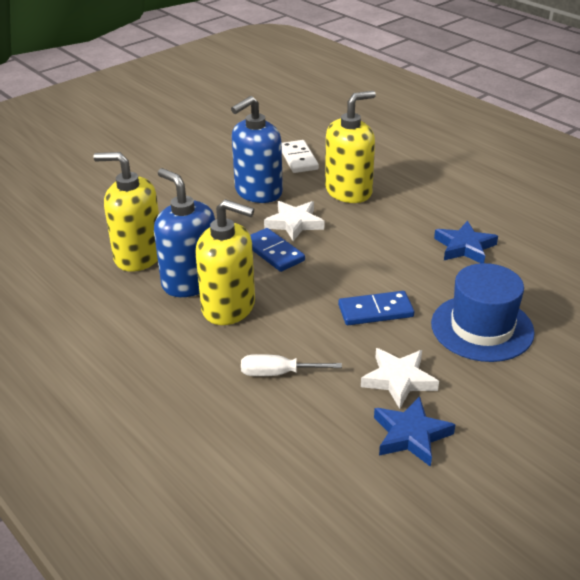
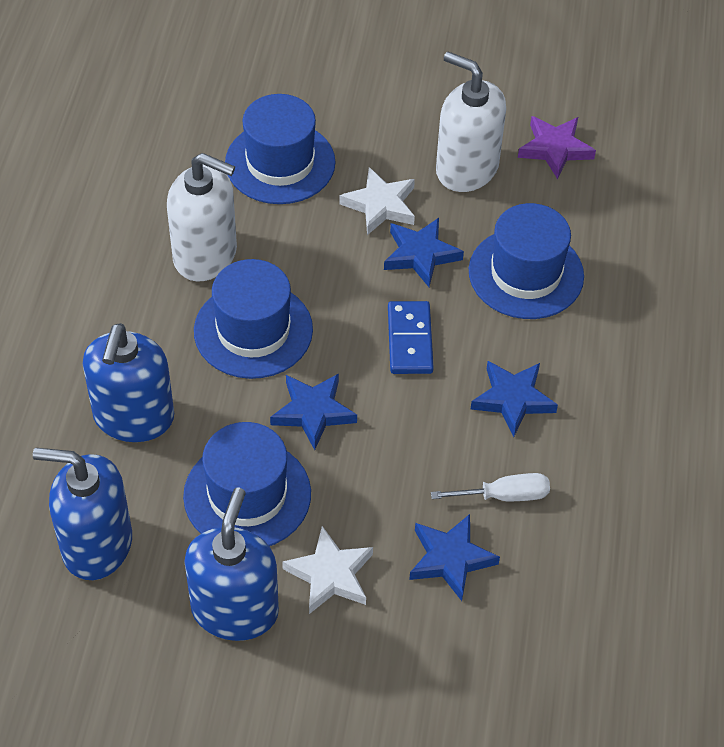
blue domino: [250,228,305,272] [338,291,414,325] = 2 -> [388,301,434,374] = 1
blue hat: [431,263,535,362] = 1 -> [183,422,311,546] [194,259,313,379] [225,94,336,204] [469,203,584,319] = 4
blue soap dispenser: [154,168,215,297] [231,96,283,203] = 2 -> [33,448,132,580] [83,323,174,442] [184,488,279,641] = 3
blue star: [374,396,455,467] [434,221,498,263] = 2 -> [270,373,357,450] [384,218,464,287] [409,514,500,601] [471,361,558,437] = 4
purple star: none = 0 -> [518,116,596,179] = 1
white domino: [282,140,319,173] = 1 -> none = 0
white soap dispenser: none = 0 -> [167,153,237,281] [436,52,506,192] = 2
yellow soap dispenser: [94,152,159,272] [195,199,255,325] [325,91,376,203] = 3 -> none = 0

